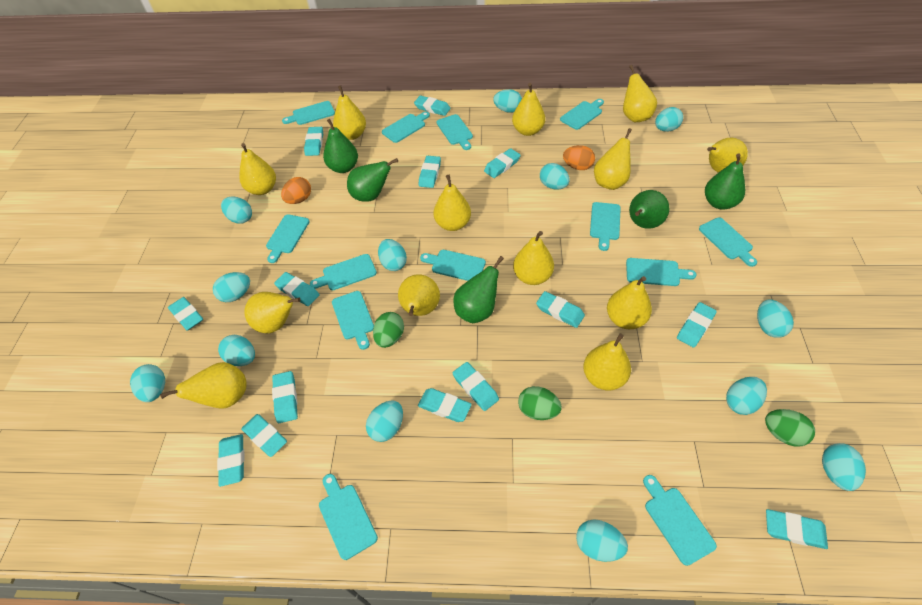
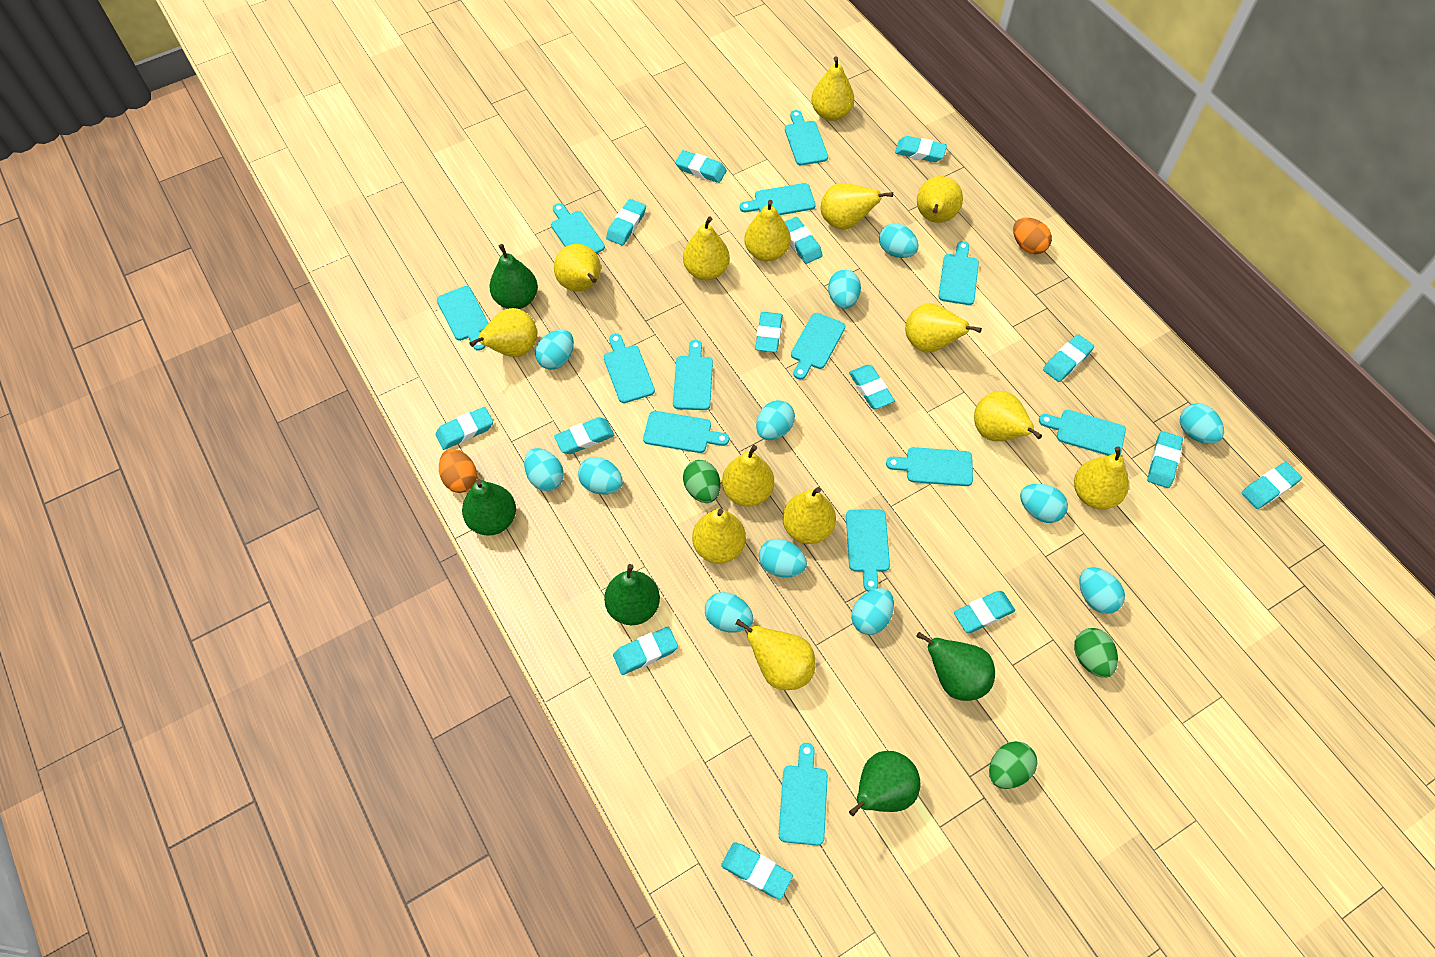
turquoise egg: [130,364,165,402] [213,272,250,302] [218,335,255,366] [221,197,252,224] [366,400,403,442] [378,239,407,271] [493,89,522,113] [540,163,570,190] [576,519,628,562] [655,107,683,132] [726,377,767,415] [757,300,794,338] [822,443,866,491] = 13 -> [524,448,564,491] [535,330,574,370] [578,457,623,494] [705,592,753,633] [756,400,795,440] [759,538,807,577] [828,270,861,309] [851,588,894,635] [879,223,919,258] [1020,484,1068,523] [1079,567,1125,614] [1180,403,1224,444] = 12
yellow pear: [160,362,246,409] [239,143,276,195] [245,292,300,333] [333,86,366,140] [398,274,440,316] [433,175,471,231] [512,83,545,136] [513,231,554,285] [583,334,631,391] [594,128,632,190] [607,276,652,329] [623,65,657,122] [707,138,748,173] = 13 -> [470,308,537,357] [554,244,601,292] [683,217,730,280] [692,508,746,564] [722,445,774,507] [736,619,815,690] [744,200,791,261] [782,487,836,544] [811,56,854,121] [821,183,893,229] [905,303,982,352] [917,176,963,223] [974,391,1042,441] [1074,446,1129,509] = 14

